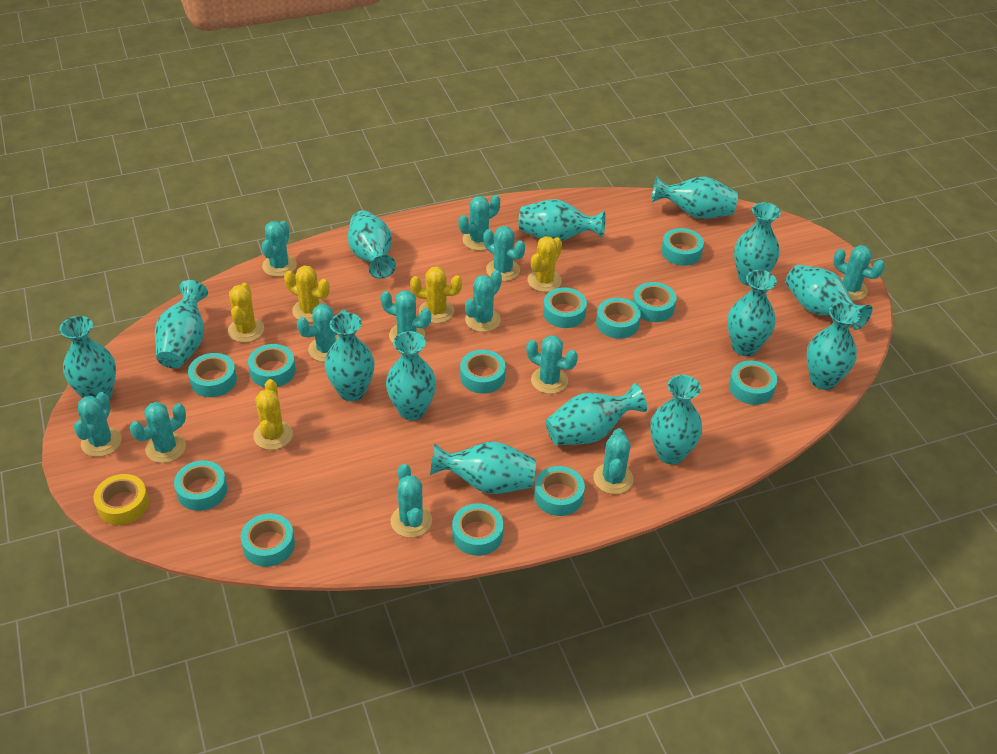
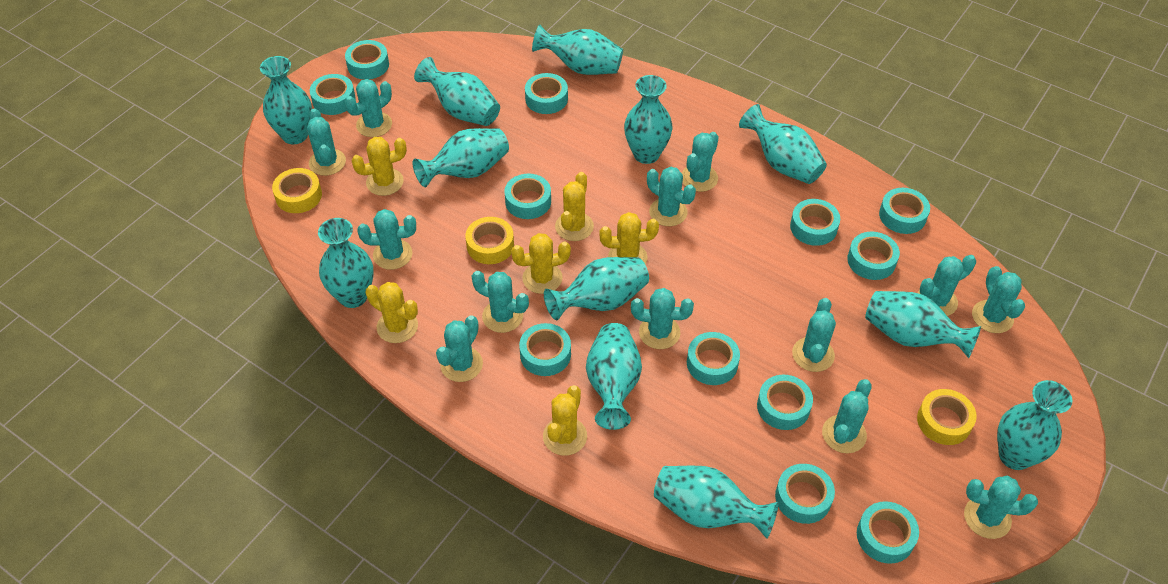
turquoise cactus: [74,392,121,457] [130,402,186,463] [262,221,297,277] [297,304,348,362] [380,290,431,343] [391,464,432,538] [459,195,500,251] [465,270,502,332] [483,226,525,281] [526,335,578,394] [593,428,634,494] [833,245,885,301] = 12 -> [307,109,346,176] [345,79,392,137] [357,209,416,270] [436,315,483,382] [472,271,529,333] [631,288,694,349] [647,167,696,226] [682,132,719,192] [792,298,836,372] [822,379,872,453] [918,255,976,316] [964,476,1038,539] [972,266,1025,333] = 13
turquoise vase: [60,316,116,400] [155,280,208,368] [325,313,374,401] [348,210,396,279] [386,331,436,421] [430,441,536,494] [518,199,606,241] [546,383,647,445] [650,375,702,465] [652,177,738,219] [727,270,777,356] [734,202,781,286] [786,265,872,330] [806,303,861,390] = 14 -> [260,56,312,144] [318,218,374,308] [413,128,509,187] [414,57,500,126] [532,24,623,75] [544,257,649,320] [586,323,642,430] [624,75,673,164] [654,466,779,539] [739,104,827,184] [865,291,981,358] [997,380,1072,470] = 12
yellow cactus: [228,283,264,343] [253,379,293,450] [284,266,330,323] [410,266,462,323] [528,236,562,292] = 5 -> [351,137,407,196] [366,282,418,343] [511,233,571,294] [543,385,587,456] [555,172,594,241] [599,212,659,264] = 6
yellow tape: [93,474,149,525] = 1 -> [272,168,322,213] [465,217,514,264] [917,389,977,445] = 3

